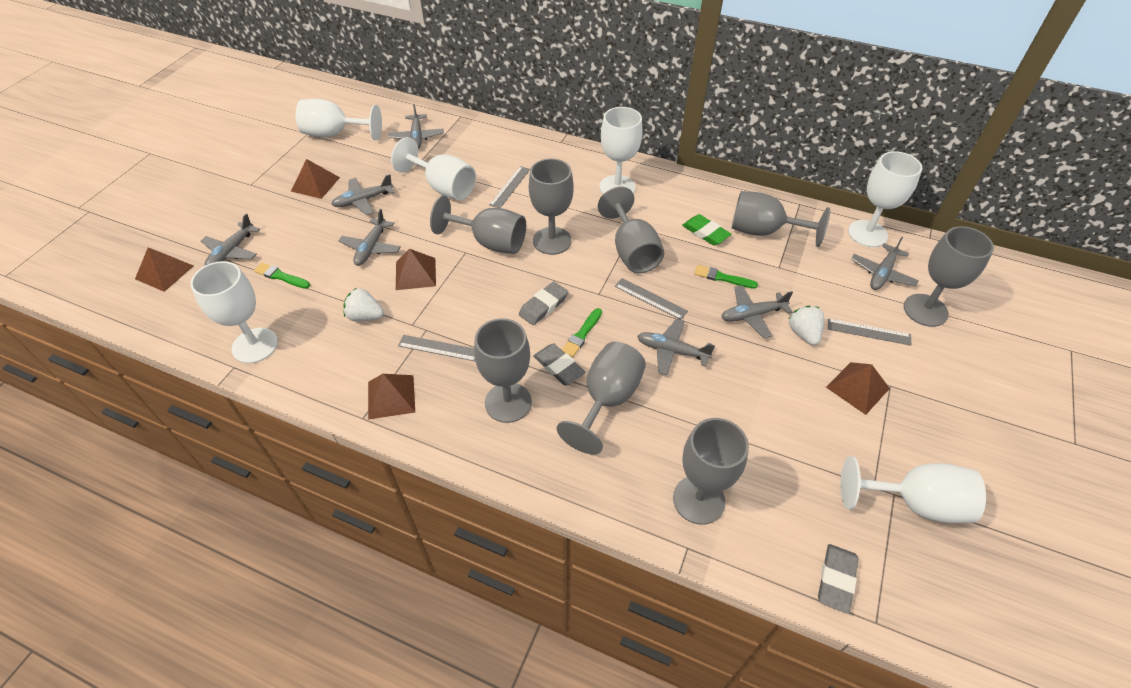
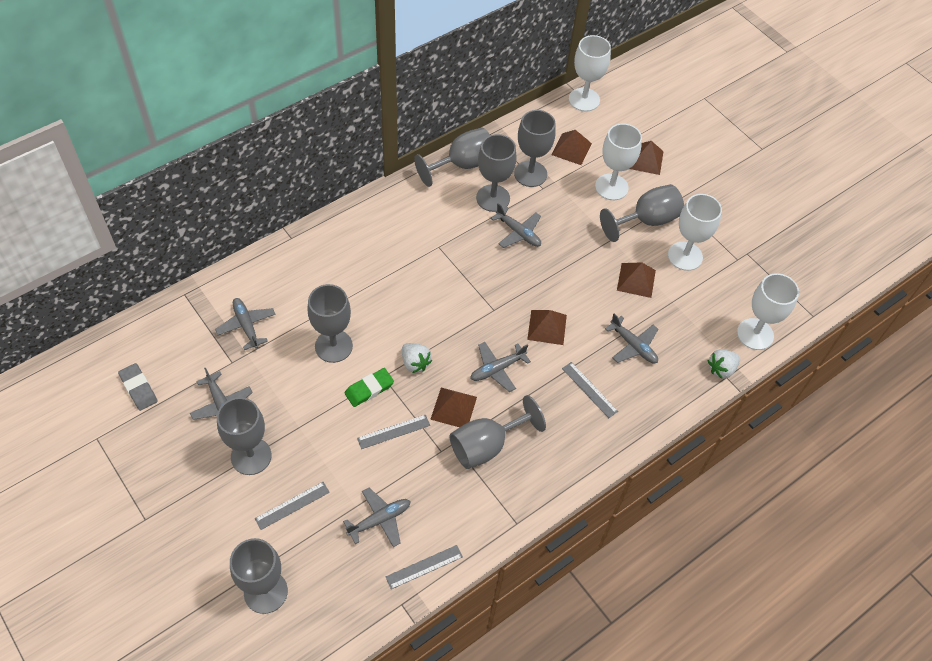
green brush: [254,263,310,289] [562,308,602,357] [694,265,758,289] = 3 -> none = 0
grey eraser: [519,282,568,325] [533,344,586,385] [818,544,858,614] = 3 -> [118,363,158,411] = 1
grey plane: [201,214,260,266] [331,174,394,215] [339,209,401,266] [389,104,444,149] [637,319,715,375] [721,285,793,338] [851,237,919,290] = 7 -> [190,367,253,420] [215,298,275,350] [343,488,411,547] [470,342,531,392] [491,203,541,248] [605,314,659,364] = 6
white goblet: [190,261,278,363] [296,99,382,140] [391,137,476,200] [600,107,643,194] [840,456,986,523] [848,151,922,247] = 6 -> [569,35,611,111] [595,123,642,200] [668,194,722,271] [737,273,799,350] = 4

